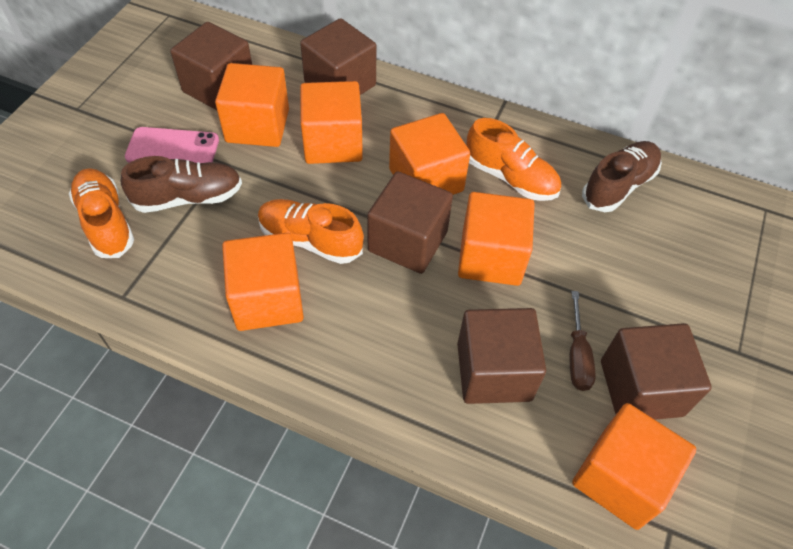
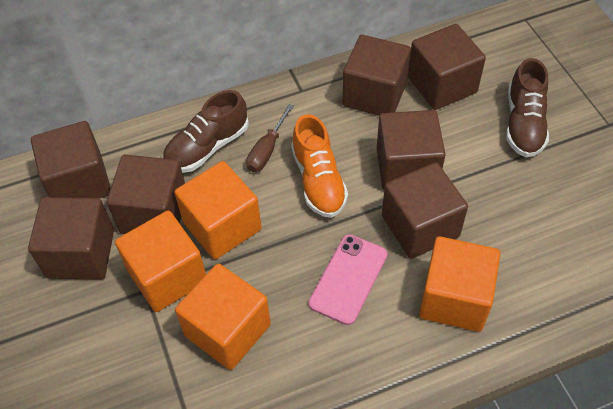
brown cube: [170,22,252,110] [300,18,376,95] [367,171,453,274] [457,308,546,404] [601,323,712,420] = 5 -> [28,197,114,280] [31,121,111,198] [107,155,185,234] [342,35,411,116] [377,110,445,190] [382,162,468,259] [408,24,486,110] = 7
orange cube: [215,63,289,147] [222,233,304,331] [300,81,363,164] [389,113,470,195] [458,192,535,286] [572,403,696,530] = 6 -> [115,211,206,312] [174,161,262,260] [175,264,271,370] [419,236,501,332] = 4
orange shoe: [69,168,134,258] [258,199,364,264] [466,118,561,201] = 3 -> [291,114,348,218] = 1

